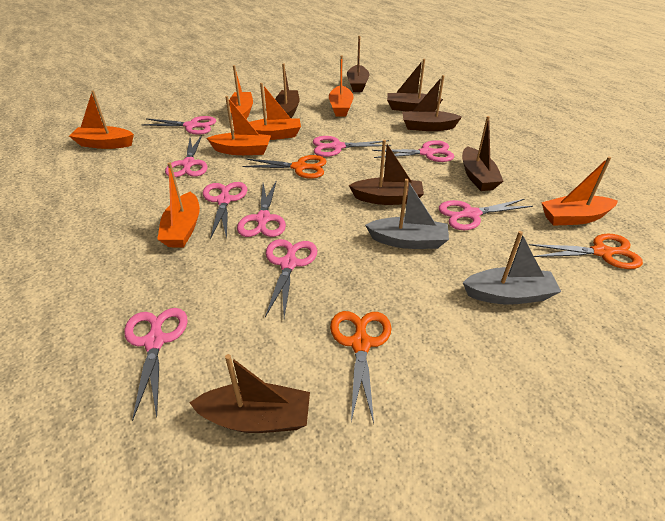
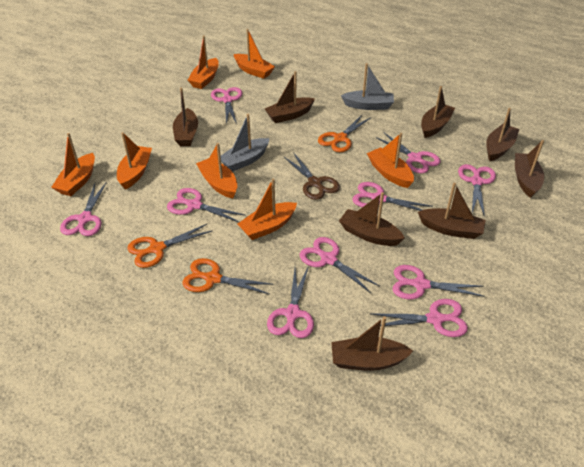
brown boat: [190,354,310,433] [275,63,300,118] [347,36,369,92] [349,140,424,205] [387,59,443,111] [402,75,462,131] [462,116,503,191] = 7 -> [173,87,198,146] [265,71,315,123] [331,316,413,371] [339,192,405,246] [418,183,486,239] [421,86,455,138] [486,108,519,161] [515,140,544,198] = 8
brown scissors: none = 0 -> [284,152,340,200] = 1
pink scissors: [124,308,188,421] [141,116,216,135] [165,135,208,177] [203,182,247,239] [237,180,286,237] [265,239,317,318] [313,136,391,157] [372,140,454,162] [439,199,533,230] = 9 -> [60,182,107,236] [167,188,246,222] [211,87,242,124] [267,266,314,338] [300,237,380,293] [353,182,433,211] [372,299,468,337] [376,132,441,173] [393,265,485,299] [458,164,496,217] = 10

